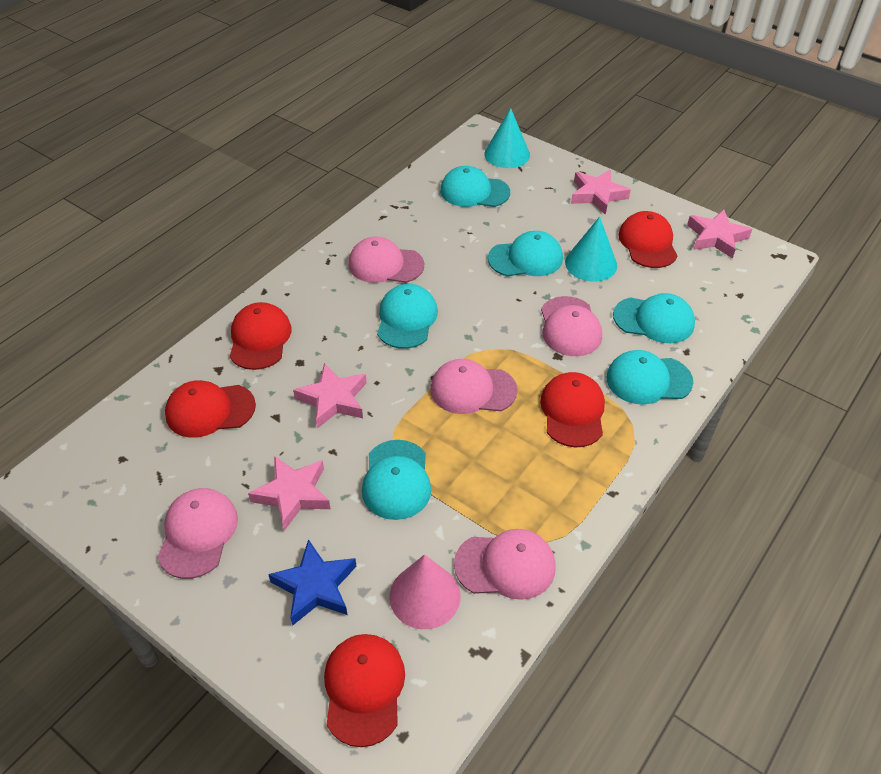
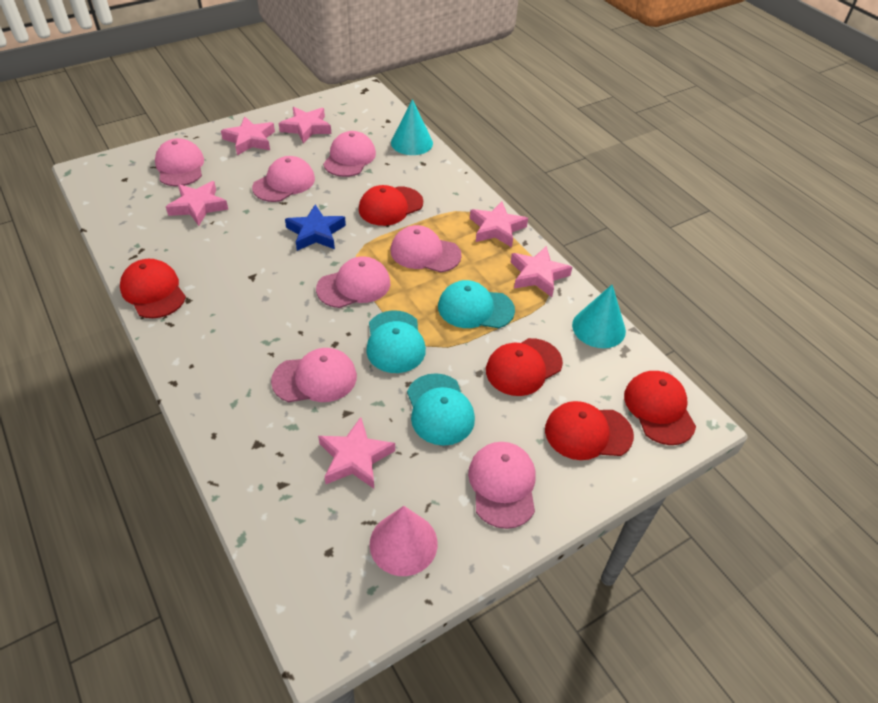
pink cap: [157,488,238,579] [348,237,424,283] [430,359,517,414] [454,529,556,600] [541,296,602,356] = 5 -> [155,138,204,186] [252,156,315,202] [271,348,357,402] [316,256,390,308] [323,131,376,177] [391,225,462,273] [468,442,536,529] = 7
pink star: [248,456,331,531] [293,363,367,429] [571,170,631,215] [687,209,752,259] = 4 -> [166,181,228,226] [221,117,275,155] [279,107,331,144] [318,417,395,489] [470,201,528,247] [511,246,572,297] = 6
turquoise cap: [362,440,431,520] [377,284,438,349] [440,166,510,207] [488,231,563,277] [606,350,693,405] [613,293,695,343] = 6 -> [366,310,426,373] [407,373,475,446] [438,280,515,328] = 3

